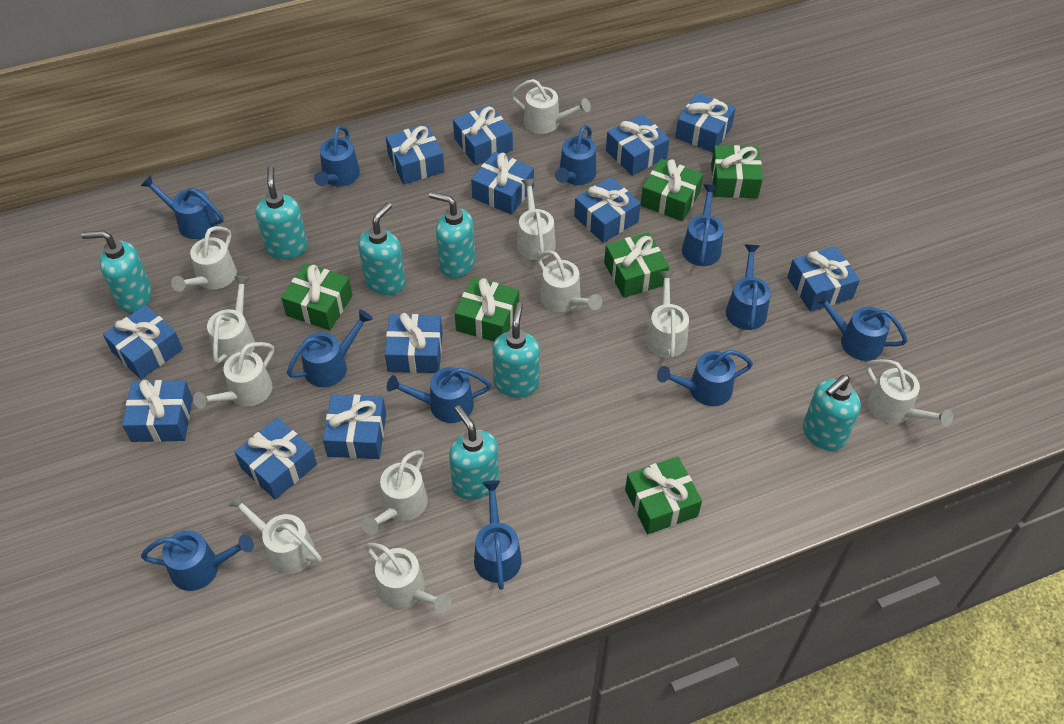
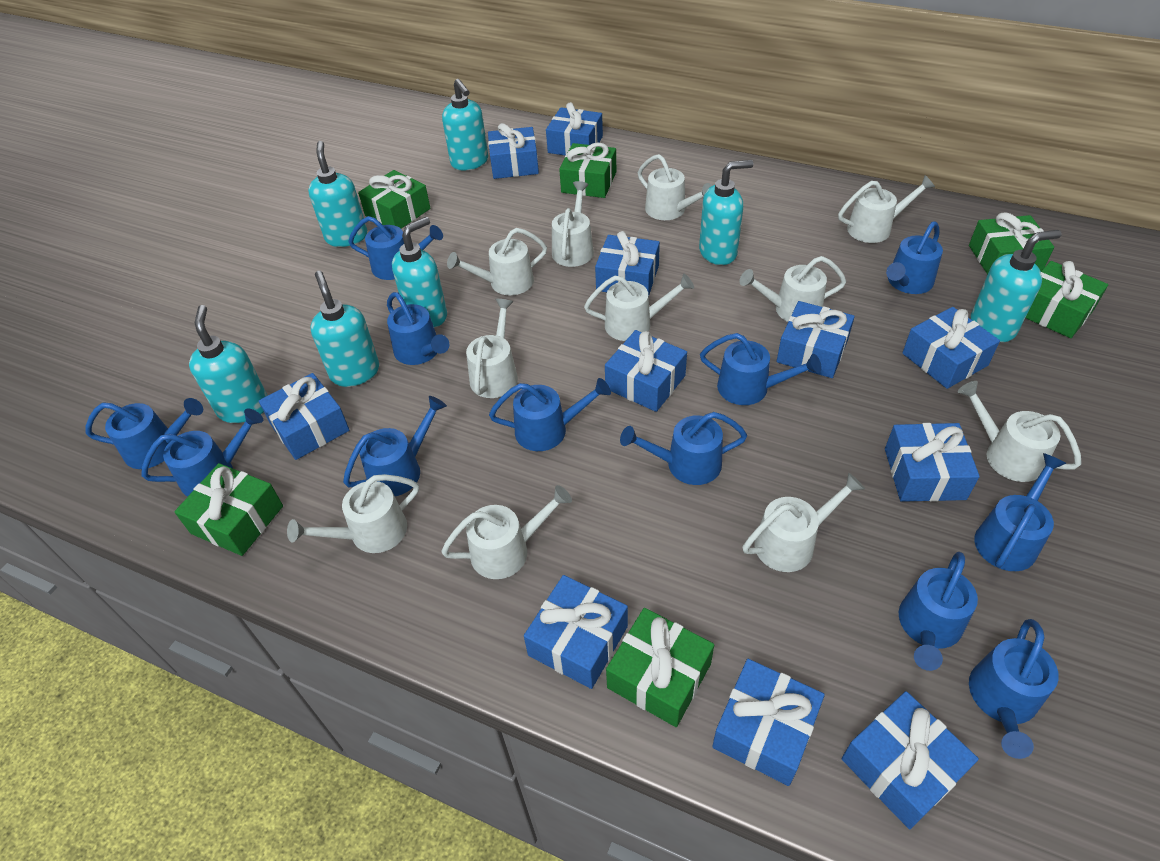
blue gift: [103,305,183,379] [122,380,193,442] [235,418,317,499] [323,394,386,459] [385,313,443,373] [386,124,444,184] [453,105,513,165] [471,152,534,215] [574,177,641,243] [606,114,670,176] [675,93,736,152] [787,246,860,312] = 12 -> [259,373,349,460] [488,123,539,179] [524,575,628,689] [546,102,603,155] [595,231,660,297] [605,330,687,412] [712,659,825,786] [777,301,855,378] [841,691,979,829] [885,423,980,502] [902,307,1000,389] = 11
blue watering can: [141,175,224,239] [141,530,254,591] [287,310,373,387] [314,126,360,187] [387,367,491,423] [474,480,522,590] [555,125,596,185] [657,350,753,406] [682,184,724,266] [726,245,771,330] [813,291,908,361] = 11 -> [85,398,203,469] [141,409,263,496] [343,396,447,496] [348,216,443,280] [387,292,449,365] [489,378,611,451] [620,412,747,485] [700,333,821,405] [886,222,943,294] [899,552,978,671] [969,619,1059,759] [974,453,1067,571] = 12

